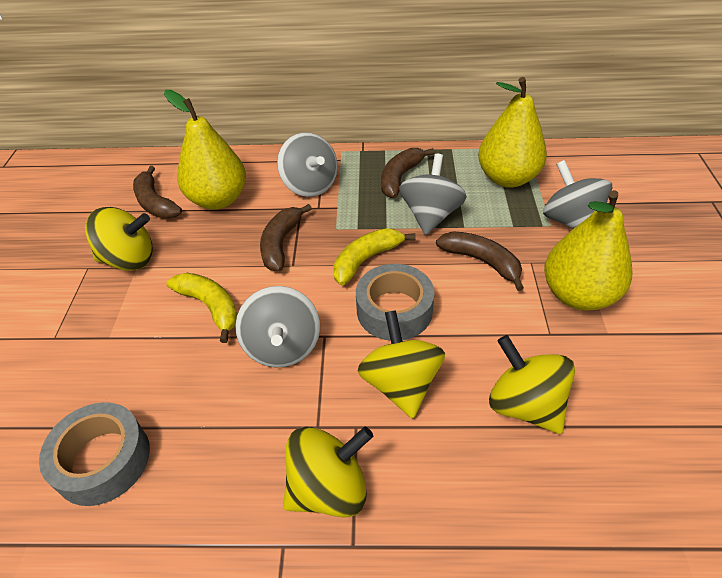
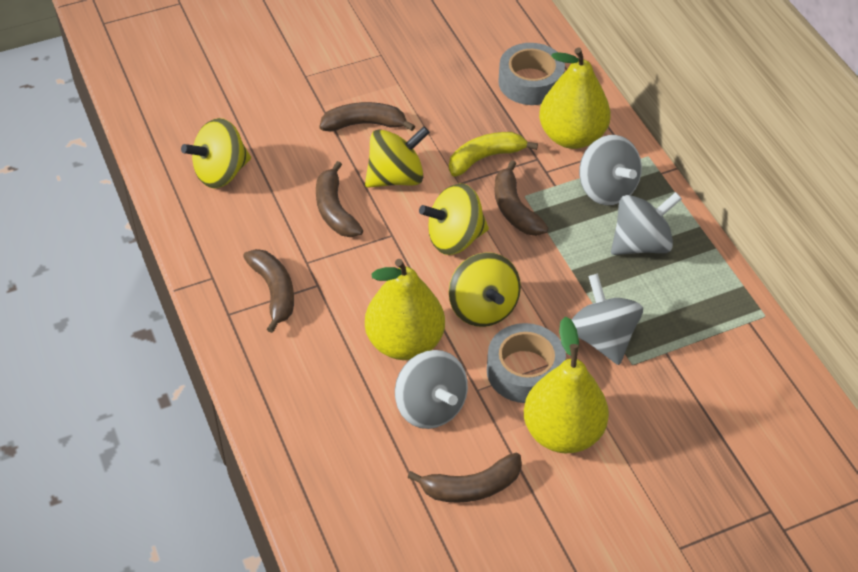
brown banana: [133,166,182,219] [260,204,312,271] [381,148,435,198] [436,231,524,291] = 4 -> [243,249,294,333] [316,161,363,237] [319,102,415,131] [407,453,522,503] [494,160,548,236] = 5
yellow banana: [166,273,237,343] [333,228,415,285] = 2 -> [449,132,538,177] = 1

